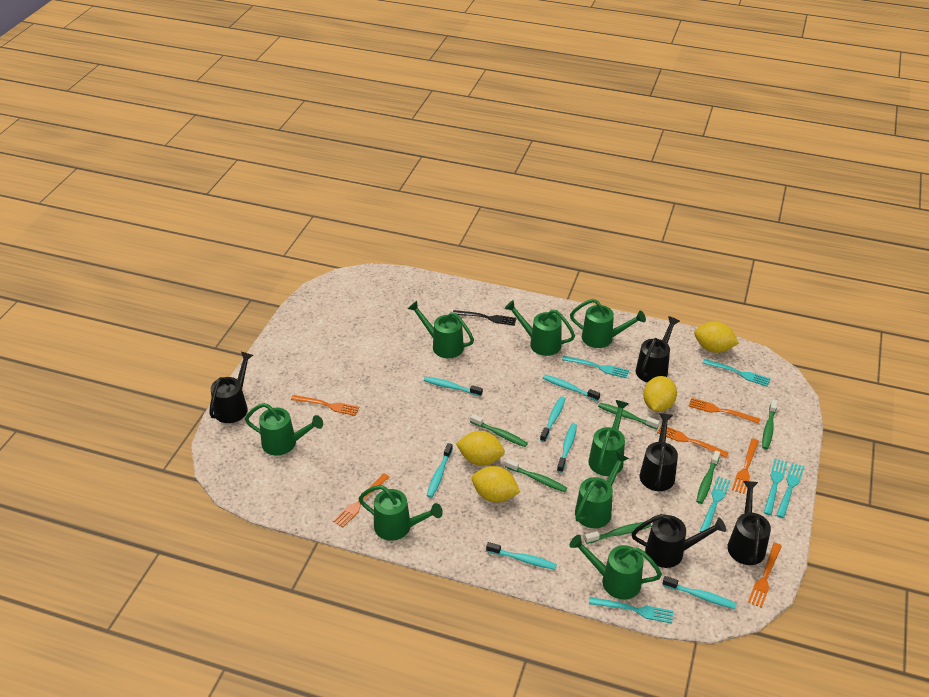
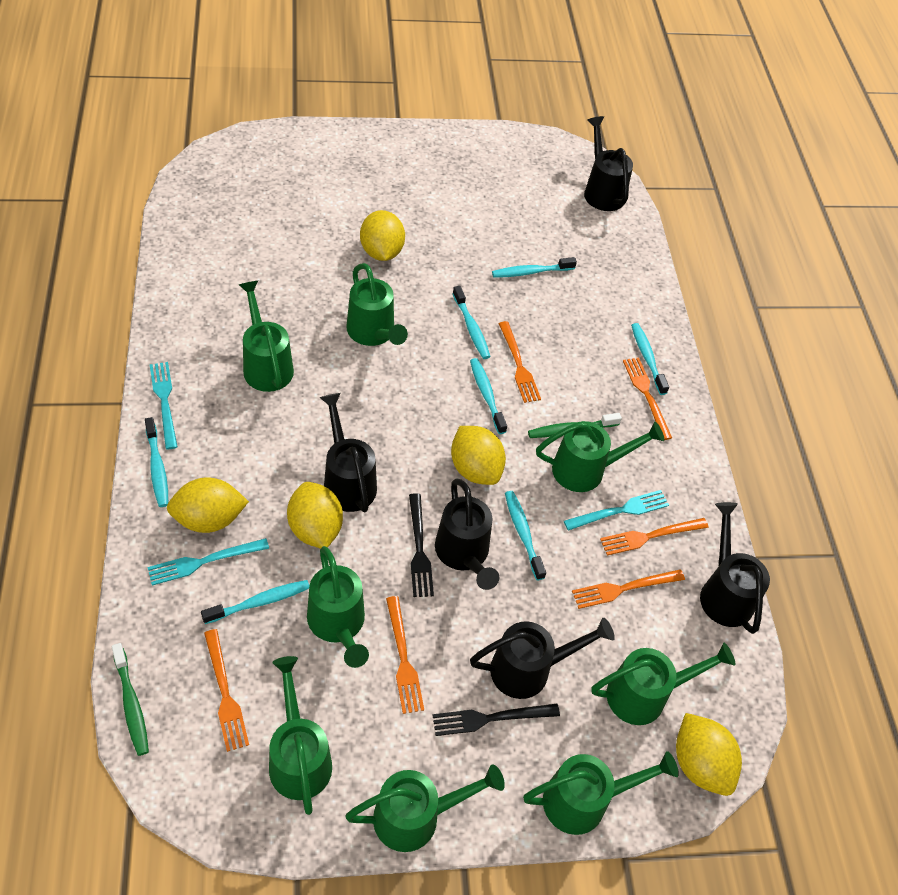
black fork: [453,310,517,326] = 1 -> [409,493,434,597] [433,704,560,736] = 2
green toothbrush: [470,414,528,447] [505,459,567,492] [585,522,652,544] [598,403,660,429] [696,451,720,504] [762,399,777,449] = 6 -> [112,643,149,756] [528,413,622,438] = 2
turquoise fork: [562,356,629,378] [589,597,673,624] [700,476,731,532] [703,359,771,387] [764,459,787,515] [776,462,805,518] = 6 -> [147,538,269,586] [150,362,178,449] [564,490,669,531] = 3
yellow lemon: [456,431,505,466] [472,466,520,503] [643,376,677,412] [694,322,739,353] = 4 -> [167,478,249,533] [287,482,343,549] [360,210,405,261] [451,426,506,485] [676,713,742,796] = 5

